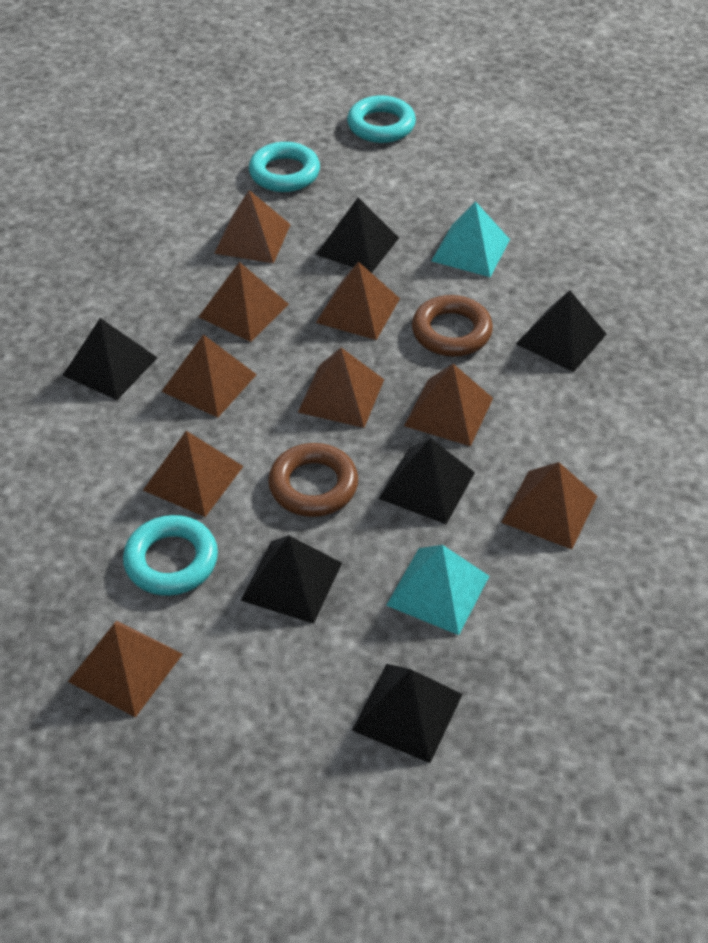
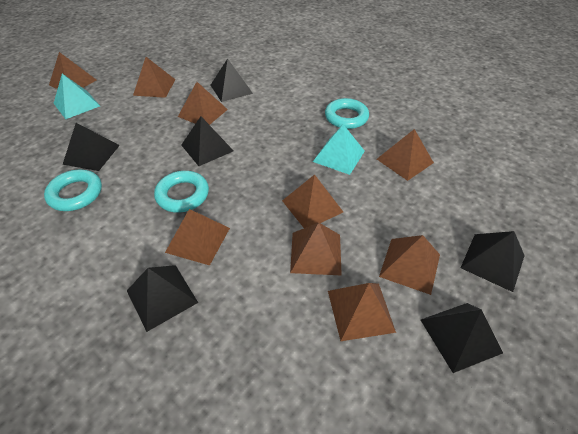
brown ring: [268,443,358,517] [412,295,493,356] = 2 -> none = 0

